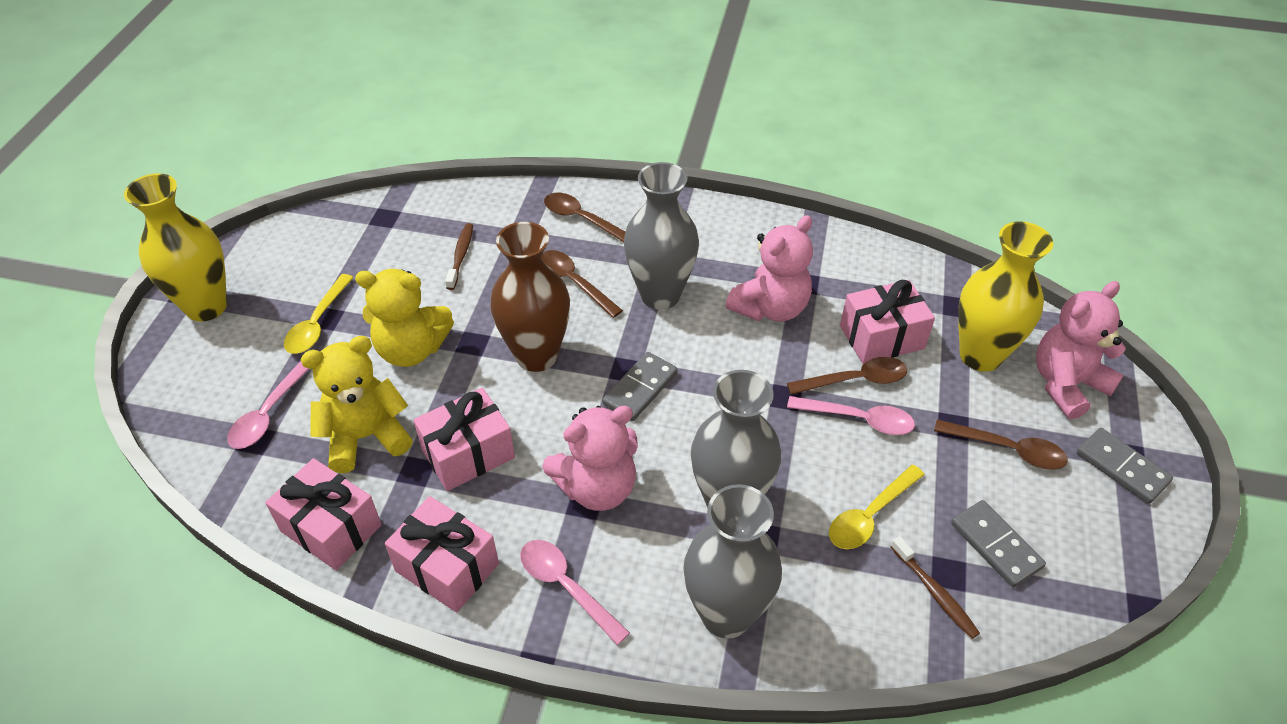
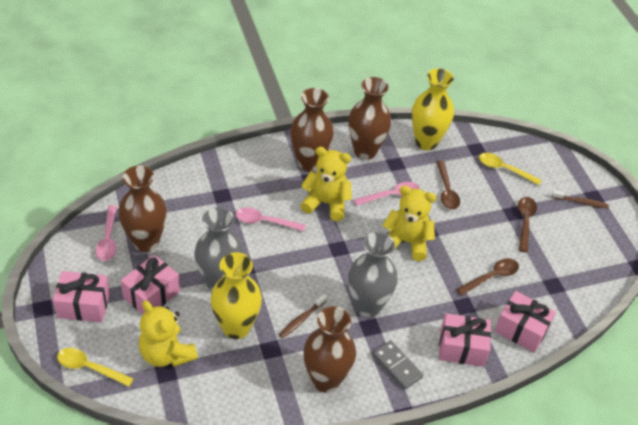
brown spoon: [541,250,623,318] [544,193,626,242] [787,357,907,395] [934,419,1068,470] = 4 -> [436,160,460,209] [456,258,519,296] [518,197,537,252] = 3
brown vase: [490,222,570,372] = 1 -> [118,165,167,252] [290,88,334,171] [303,306,356,393] [348,77,391,160] = 4
grey domino: [602,352,678,421] [951,500,1046,588] [1077,428,1173,504] = 3 -> [372,340,423,390] = 1
grey vase: [624,162,699,310] [683,484,782,639] [691,370,781,508] = 3 -> [194,207,244,291] [348,232,398,318] = 2
pink teddy bear: [542,406,638,511] [726,215,813,322] [1036,281,1126,420] = 3 -> none = 0
yellow teddy bear: [301,336,413,473] [355,269,454,367] = 2 -> [139,300,198,367] [300,147,352,221] [383,186,436,261] = 3

